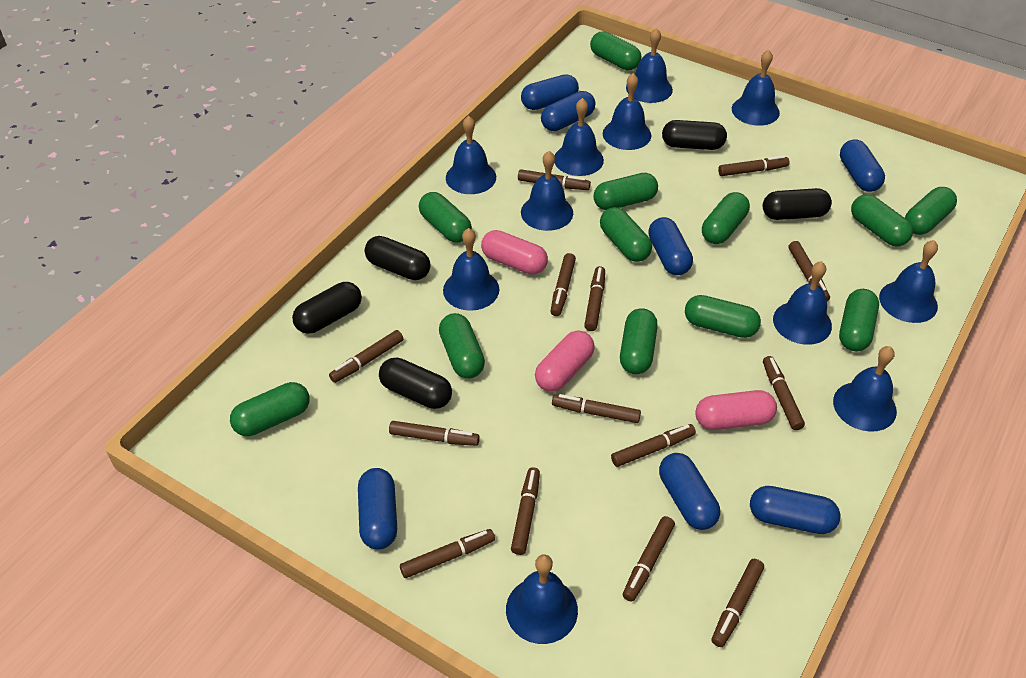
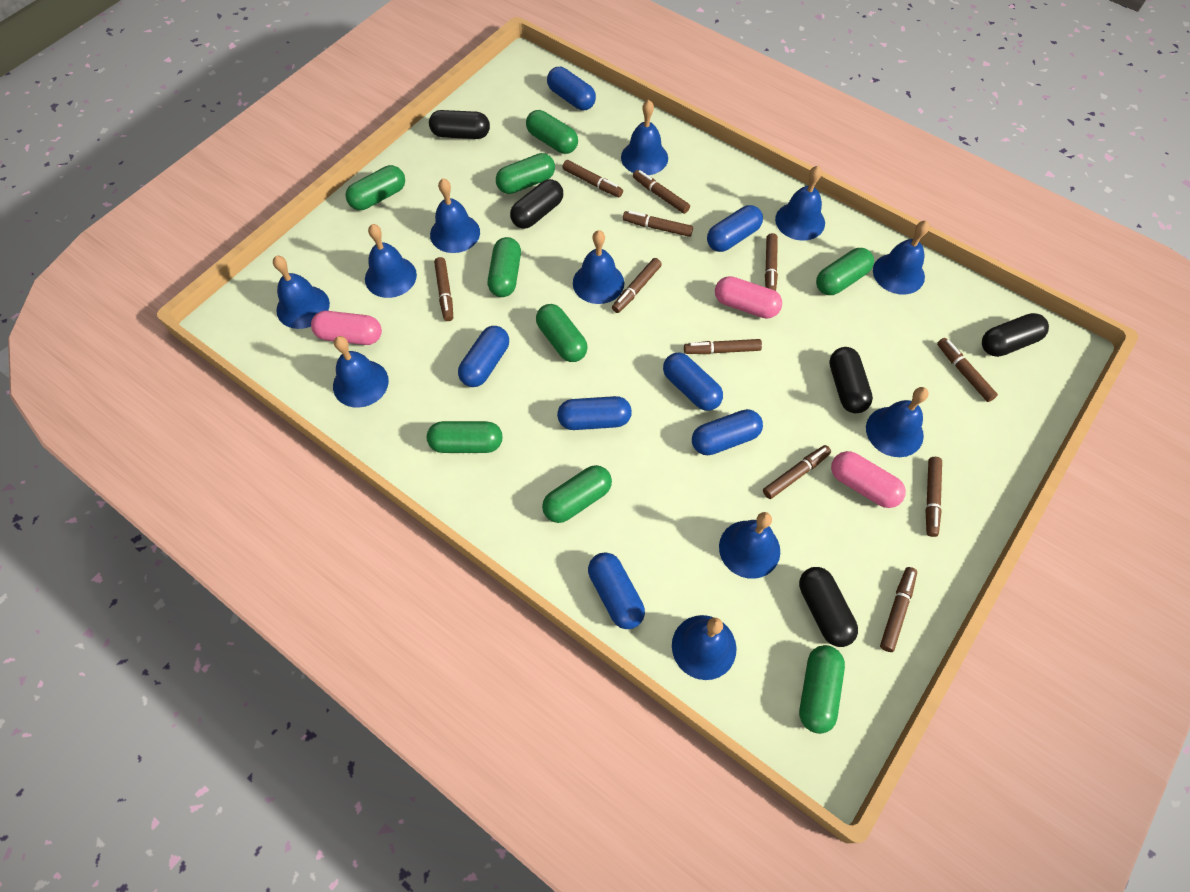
brown marker: [329,330,404,383] [389,421,480,446] [400,529,495,578] [511,467,540,555] [518,169,591,190] [551,253,576,316] [552,394,641,423] [584,266,605,331] [611,424,696,467] [623,516,675,602] [712,559,764,647] [718,156,789,176] [763,356,805,430] [789,241,830,301] = 14 -> [434,257,453,321] [562,160,623,197] [612,258,662,313] [623,211,693,237] [633,170,690,214] [684,339,762,354] [763,445,831,499] [765,233,778,291] [880,567,917,652] [925,457,942,537] [937,338,998,402] = 11
green capsule: [230,382,310,436] [419,192,472,243] [439,313,485,378] [590,32,642,70] [594,173,658,210] [600,207,652,262] [620,308,658,374] [685,295,761,338] [702,192,750,244] [839,289,879,351] [851,194,913,246] [905,187,957,235] = 12 -> [345,165,405,210] [427,421,503,453] [488,237,521,297] [496,153,555,194] [526,110,578,154] [536,304,588,362] [542,465,612,523] [799,645,845,734] [816,248,874,295] = 9

